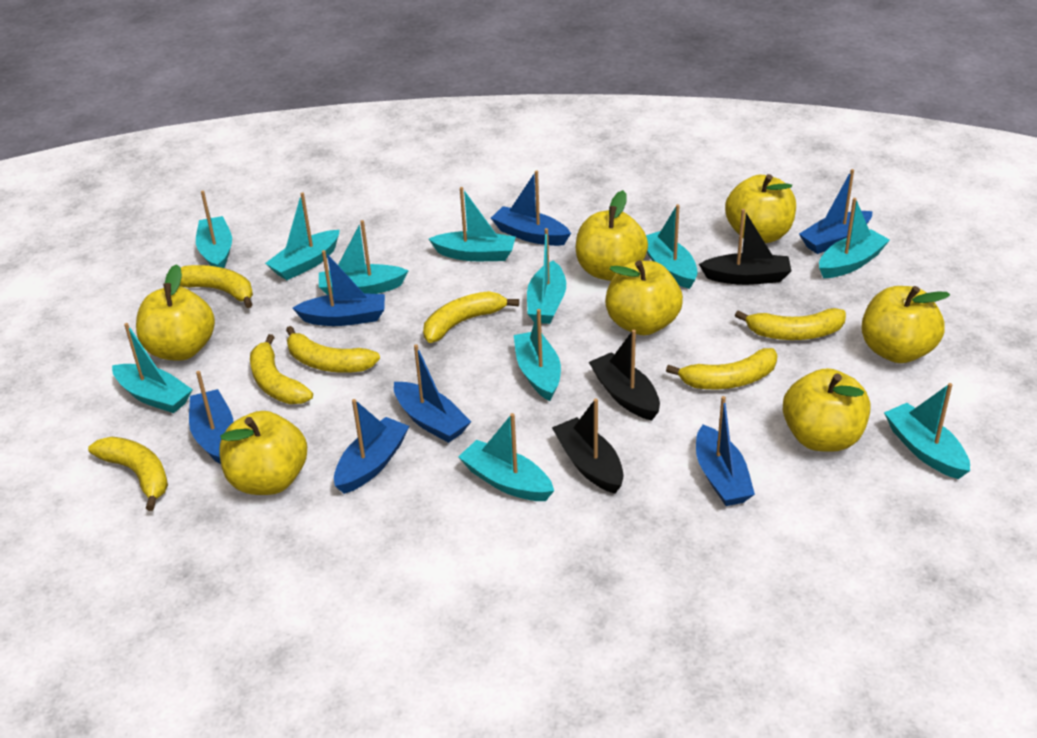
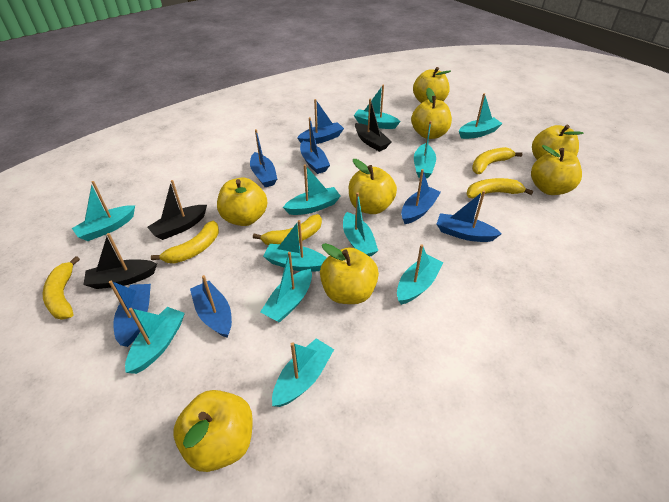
yellow apple: [136,264,215,361] [219,411,307,495] [576,190,648,281] [605,260,683,335] [725,174,796,243] [783,368,871,452] [861,286,950,363] = 7 -> [174,390,253,472] [217,178,267,226] [320,243,379,304] [349,159,397,214] [411,88,452,139] [413,67,451,103] [531,145,582,195] [532,125,584,160] = 8
yellow banana: [88,437,168,511] [180,265,253,308] [250,334,313,404] [286,326,380,373] [423,291,519,343] [666,348,778,389] [735,308,846,340] = 7 -> [43,256,80,320] [151,221,219,263] [253,214,322,245] [466,178,533,198] [472,147,522,174] = 5

